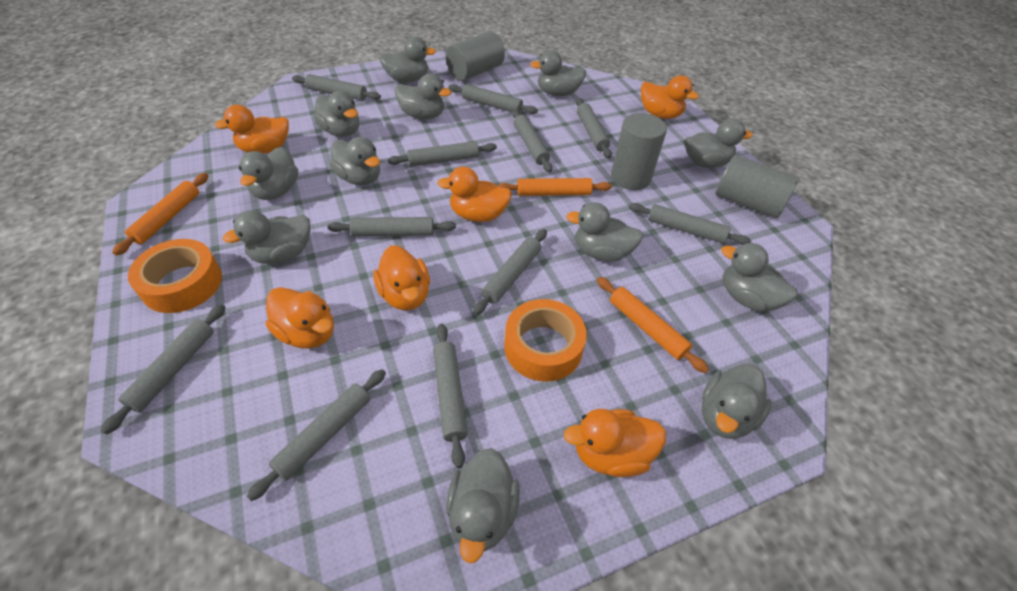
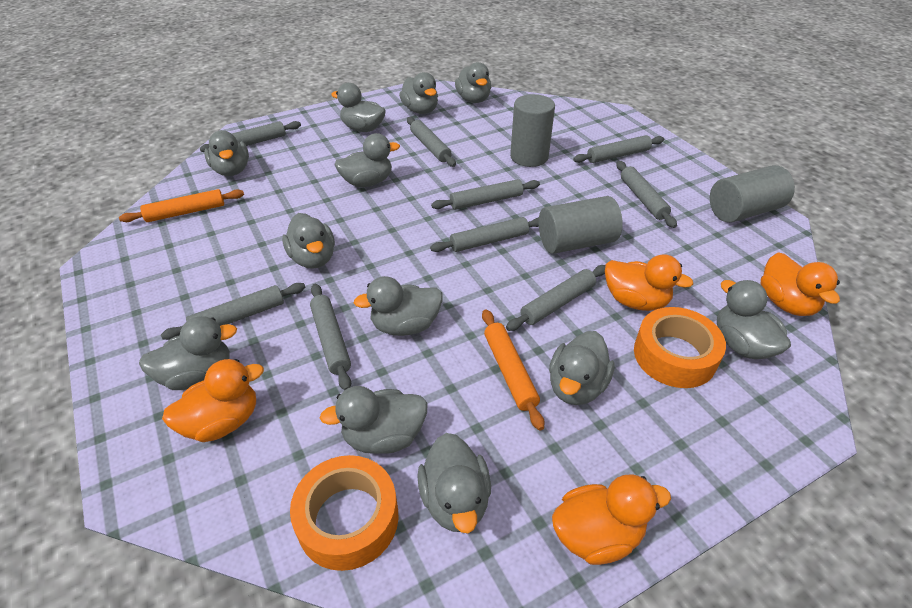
grey rolling pin: [101,304,225,434] [247,369,386,501] [292,74,381,101] [327,217,456,236] [388,141,497,167] [433,324,468,468] [448,84,538,114] [473,229,547,315] [512,109,552,172] [576,98,612,159] [629,203,751,245] = 11 -> [161,283,305,340] [200,121,301,152] [310,284,351,390] [407,117,456,167] [430,217,539,252] [431,179,540,210] [506,265,605,331] [573,135,664,163] [616,161,677,228] = 9
orange duck: [214,104,289,154] [266,287,334,348] [374,245,430,310] [437,167,512,222] [564,409,666,477] [641,75,699,119] = 6 -> [162,359,264,442] [552,474,671,565] [605,254,693,311] [761,252,840,316] = 4
orange rolling pin: [112,173,208,256] [497,178,612,196] [597,277,709,373] = 3 -> [119,189,244,222] [482,309,545,431] = 2

